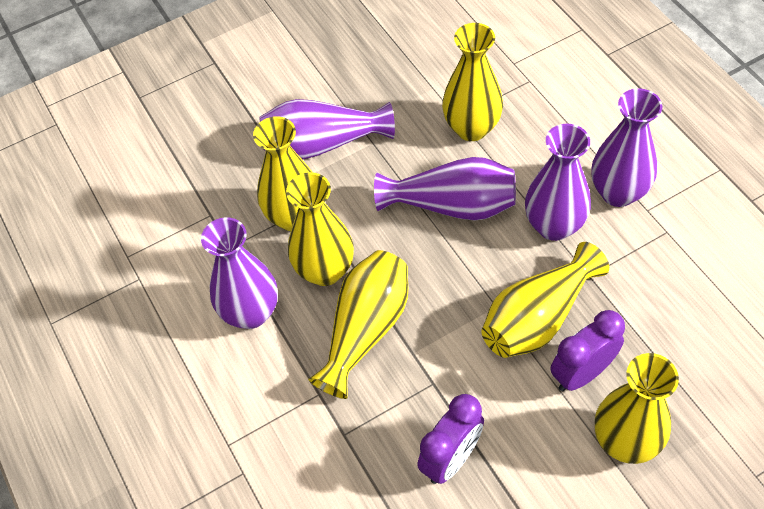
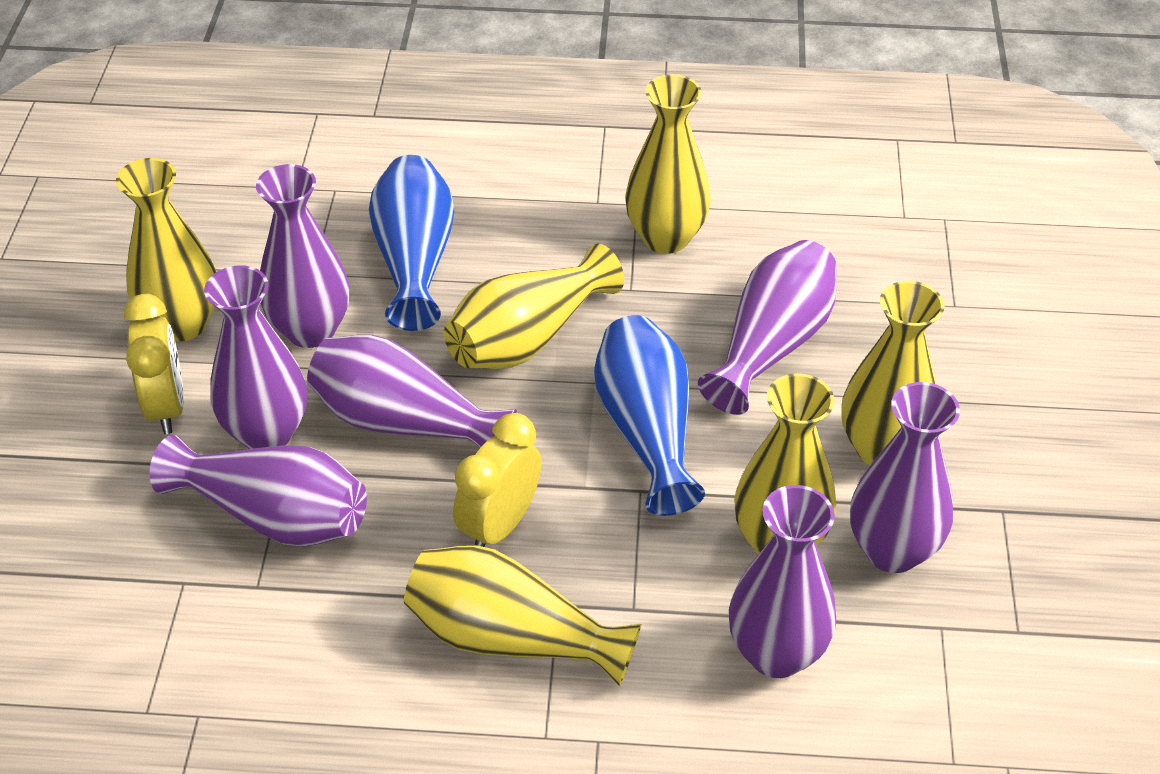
blue vase: none = 0 -> [369,155,454,331] [594,315,705,516] = 2
purple clock: [417,394,484,484] [550,310,625,391] = 2 -> none = 0
purple vase: [201,217,278,329] [260,99,395,160] [374,157,516,221] [525,124,591,241] [592,88,662,207] = 5 -> [150,435,367,546] [204,265,307,449] [256,164,350,348] [307,335,517,448] [698,240,837,415] [729,485,837,678] [850,382,960,573] = 7
yellow clock: none = 0 -> [124,294,184,434] [453,413,541,547] = 2

